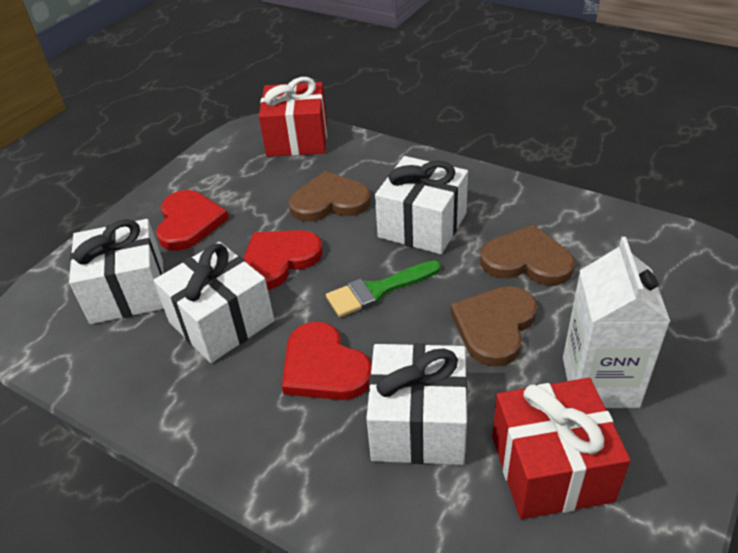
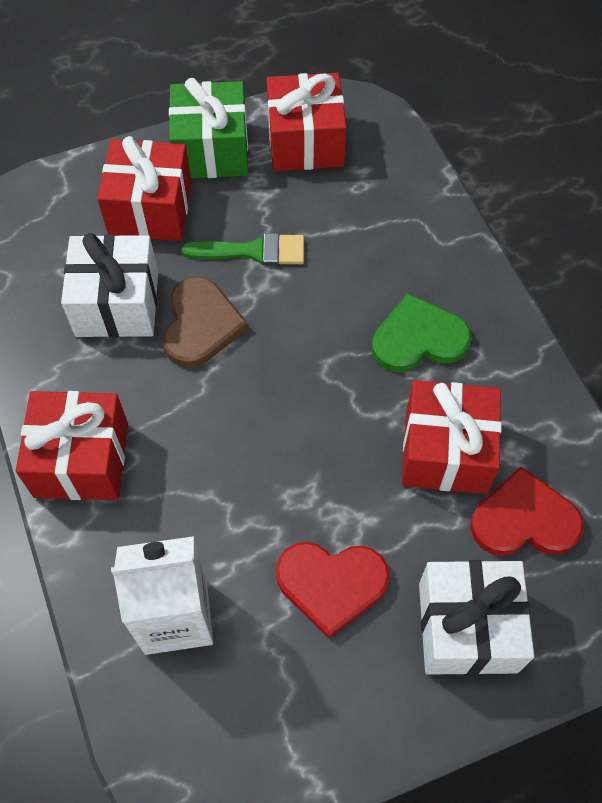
brown heart: [288,171,371,222] [450,286,537,367] [480,225,575,285] = 3 -> [163,277,248,368] = 1
green gift: none = 0 -> [169,78,248,178] = 1
green heart: none = 0 -> [372,293,472,372] = 1
red gift: [259,77,327,157] [492,378,631,519] = 2 -> [16,391,128,500] [97,136,192,241] [267,73,347,171] [402,380,502,494] = 4
red heart: [156,190,229,251] [243,230,323,290] [282,321,372,400] = 3 -> [276,542,390,639] [470,466,584,556] = 2
white gift: [69,219,164,324] [153,242,274,363] [366,343,467,465] [375,156,468,254] = 4 -> [61,233,158,338] [419,560,534,675] = 2

